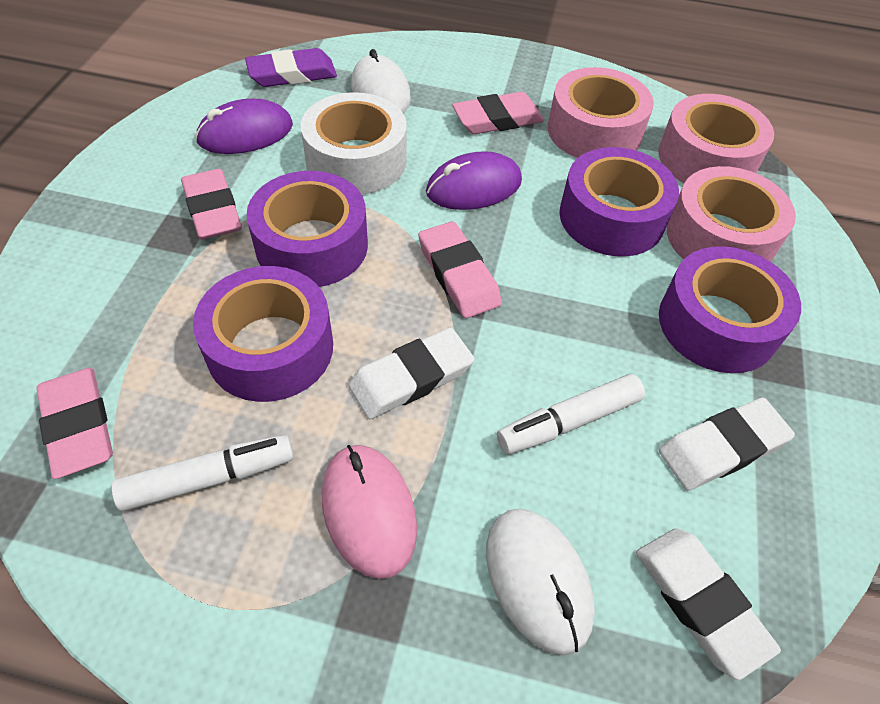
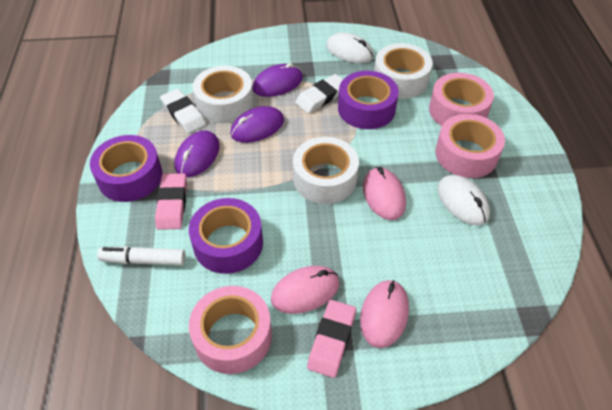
pink eraser: [36,368,113,479] [181,169,242,240] [418,221,502,318] [452,92,544,134] = 4 -> [155,173,187,230] [307,300,356,378] = 2
pink mouse: [322,445,417,579] = 1 -> [271,266,339,314] [360,280,409,348] [363,167,406,220] = 3
purple eraser: [245,48,337,87] = 1 -> none = 0
purple mouse: [195,99,293,154] [426,151,522,210] = 2 -> [174,130,220,177] [230,106,284,143] [252,63,303,97] = 3
purple tape: [193,266,333,402] [246,171,368,287] [559,147,679,256] [659,246,801,373] = 4 -> [90,135,162,202] [189,198,263,274] [338,71,399,129] = 3
white eraser: [348,328,475,419] [636,529,781,680] [659,398,795,490] = 3 -> [160,88,206,133] [295,74,343,113] = 2
white marker: [111,435,294,512] [497,374,645,454] = 2 -> [97,246,186,266] = 1
white tape: [301,92,407,194] = 1 -> [193,65,254,124] [293,137,359,204] [374,43,433,99] = 3

